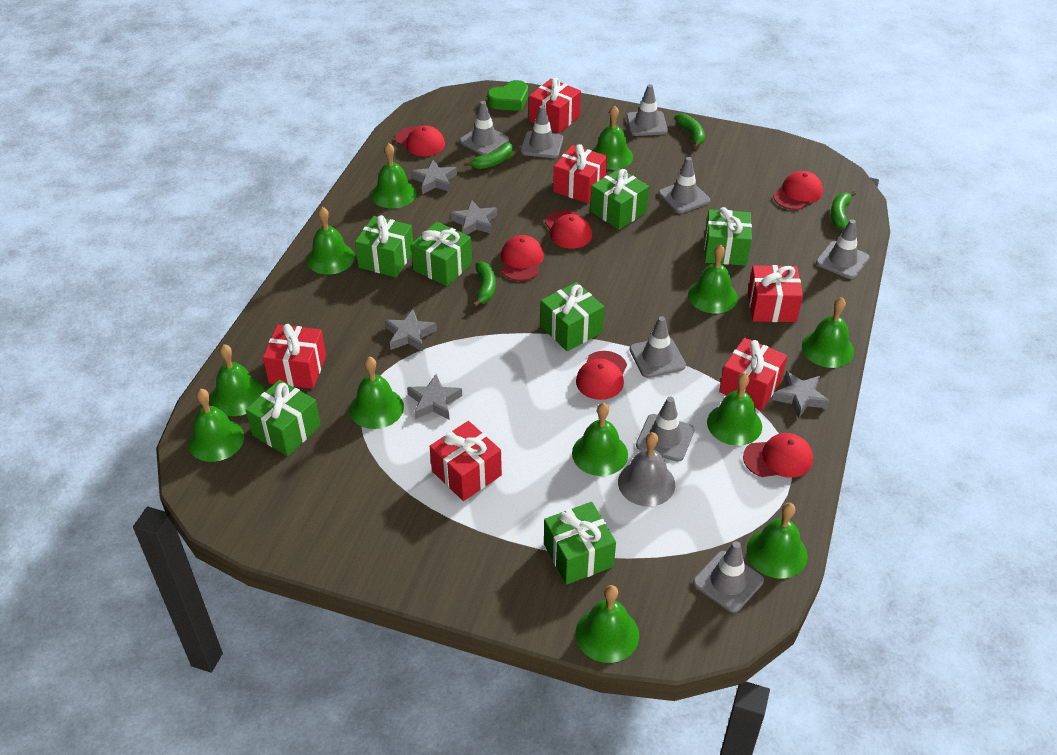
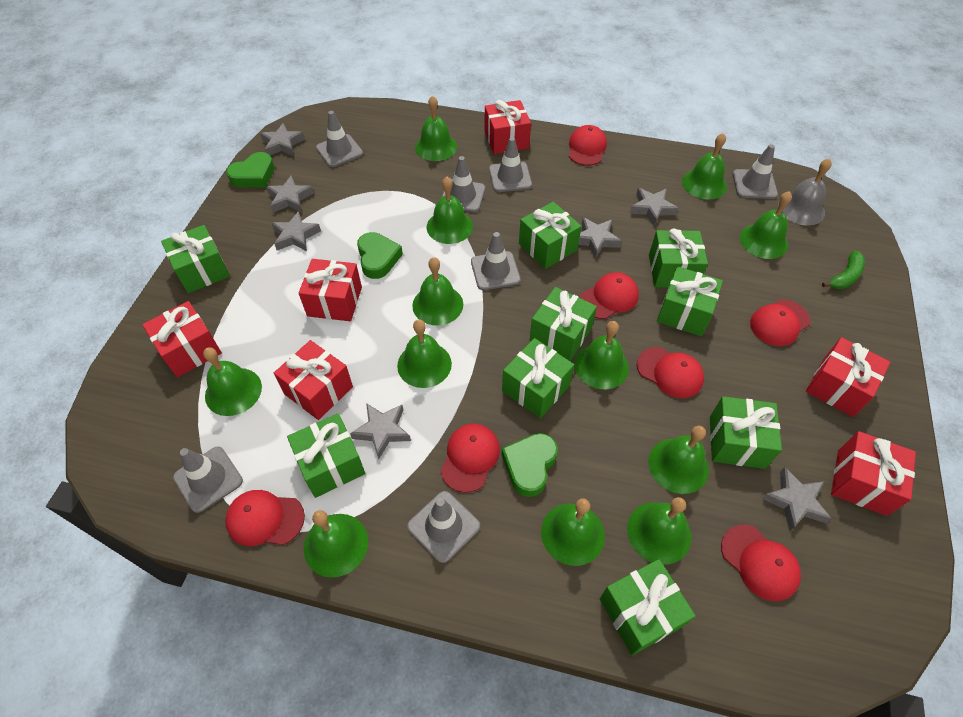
green banana: [464,143,513,169] [473,261,496,308] [674,113,705,149] [830,191,856,229] = 4 -> [822,251,865,289] = 1
green gift: [245,380,321,456] [355,215,413,277] [411,222,472,286] [540,282,604,351] [544,502,616,585] [590,168,649,230] [704,207,752,266] = 7 -> [161,225,230,293] [287,413,365,498] [502,338,574,418] [519,202,582,269] [530,287,597,361] [600,559,696,656] [649,228,708,287] [657,266,723,336] [710,396,782,469] = 9
green heart: [487,80,528,111] = 1 -> [226,152,275,187] [357,232,403,279] [501,433,558,497] = 3
grey star: [385,309,437,352] [407,374,462,420] [411,160,457,194] [450,200,497,235] [772,371,830,418] = 5 -> [260,123,305,156] [266,175,314,213] [272,211,321,251] [350,403,411,459] [578,217,622,259] [630,188,679,226] [761,467,832,531] = 7
grey traffic cone: [460,101,509,155] [521,105,563,158] [626,84,668,136] [630,316,686,378] [636,397,694,462] [658,157,710,214] [693,541,764,613] [816,219,870,279] = 8 -> [173,447,243,513] [316,111,363,167] [407,491,480,563] [442,156,485,212] [471,232,521,290] [489,137,532,192] [732,144,778,199] = 7
red cap: [395,126,445,156] [501,235,544,281] [545,210,592,249] [576,351,627,400] [743,433,813,478] [773,171,823,210] = 6 -> [225,490,305,546] [440,424,500,493] [569,125,607,166] [580,272,639,319] [637,347,704,398] [721,525,801,601] [750,299,810,346] = 7

